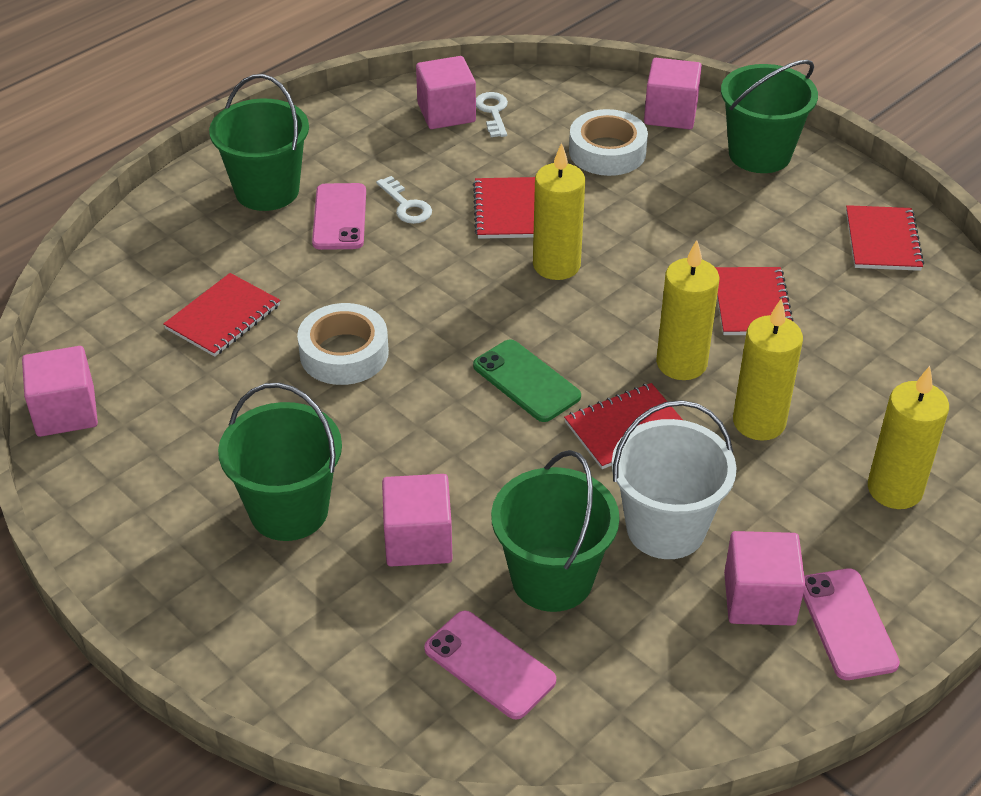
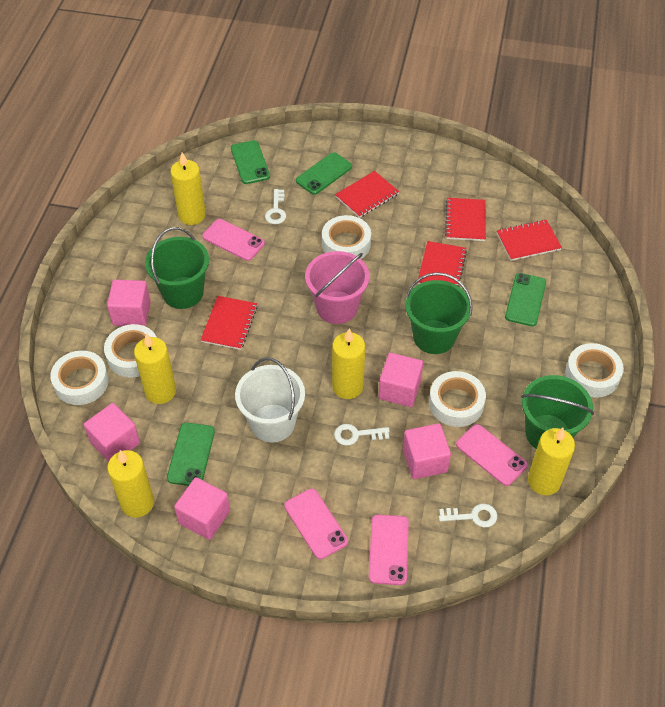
green bucket: [209,74,309,211] [218,383,342,541] [491,450,620,612] [721,60,818,173] = 4 -> [145,227,209,309] [406,272,473,354] [521,375,594,449] = 3
green phone: [473,339,581,422] = 1 -> [167,423,215,486] [231,140,270,184] [296,152,352,195] [505,273,546,326] = 4
pink bucket: none = 0 -> [305,251,369,324] = 1
pink phone: [312,183,366,250] [424,611,556,720] [803,568,900,680] = 3 -> [202,219,265,261] [284,489,348,559] [369,515,409,585] [456,424,528,486] = 4
white key: [376,176,432,224] [476,92,508,137] = 2 -> [265,189,286,224] [334,424,390,446] [439,504,497,527] = 3
white tape: [297,303,389,385] [569,109,648,176] = 2 -> [50,351,109,405] [104,324,157,378] [322,215,371,259] [429,371,486,427] [565,343,624,398] = 5
yellow candle: [533,143,585,280] [656,240,719,380] [733,299,803,441] [868,366,949,509] = 4 -> [107,450,154,518] [134,333,176,404] [170,152,206,225] [332,329,365,399] [528,428,575,495] = 5

